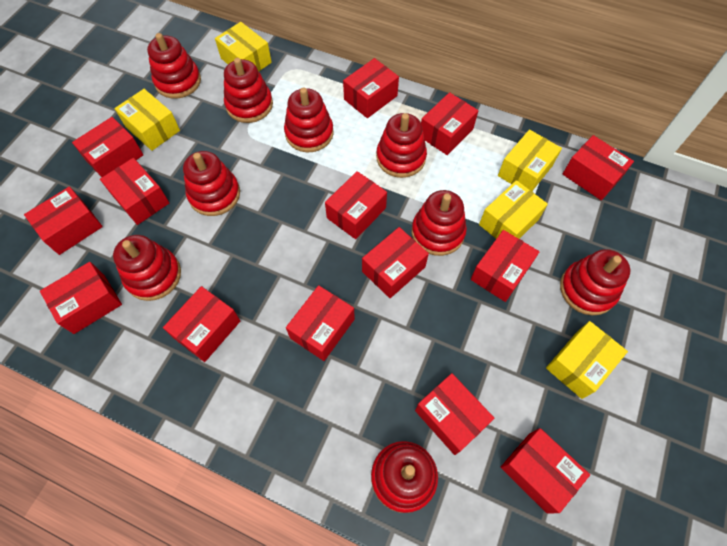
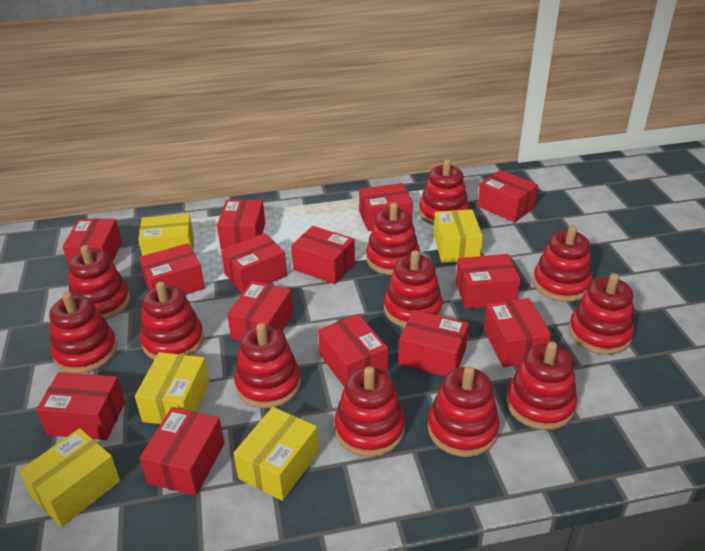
red stacking toy: [113,235,181,301] [147,33,201,99] [183,151,240,216] [224,58,273,123] [284,87,334,153] [371,441,438,513] [376,113,427,178] [412,190,467,256] [560,249,630,315] = 9 -> [49,292,117,374] [68,245,130,320] [140,281,204,360] [234,323,301,408] [334,366,405,457] [366,202,420,275] [384,250,443,327] [419,159,469,225] [428,366,499,457] [506,342,577,430] [533,226,592,302] [569,273,634,355] = 12

